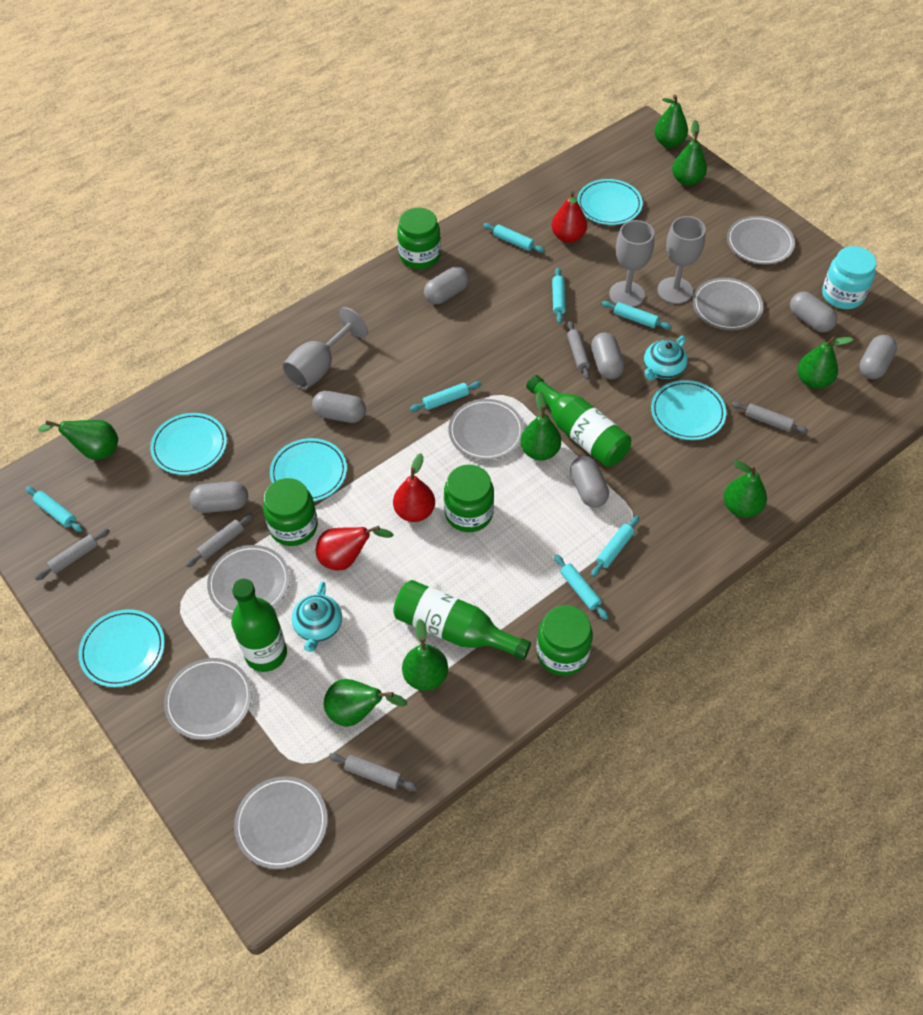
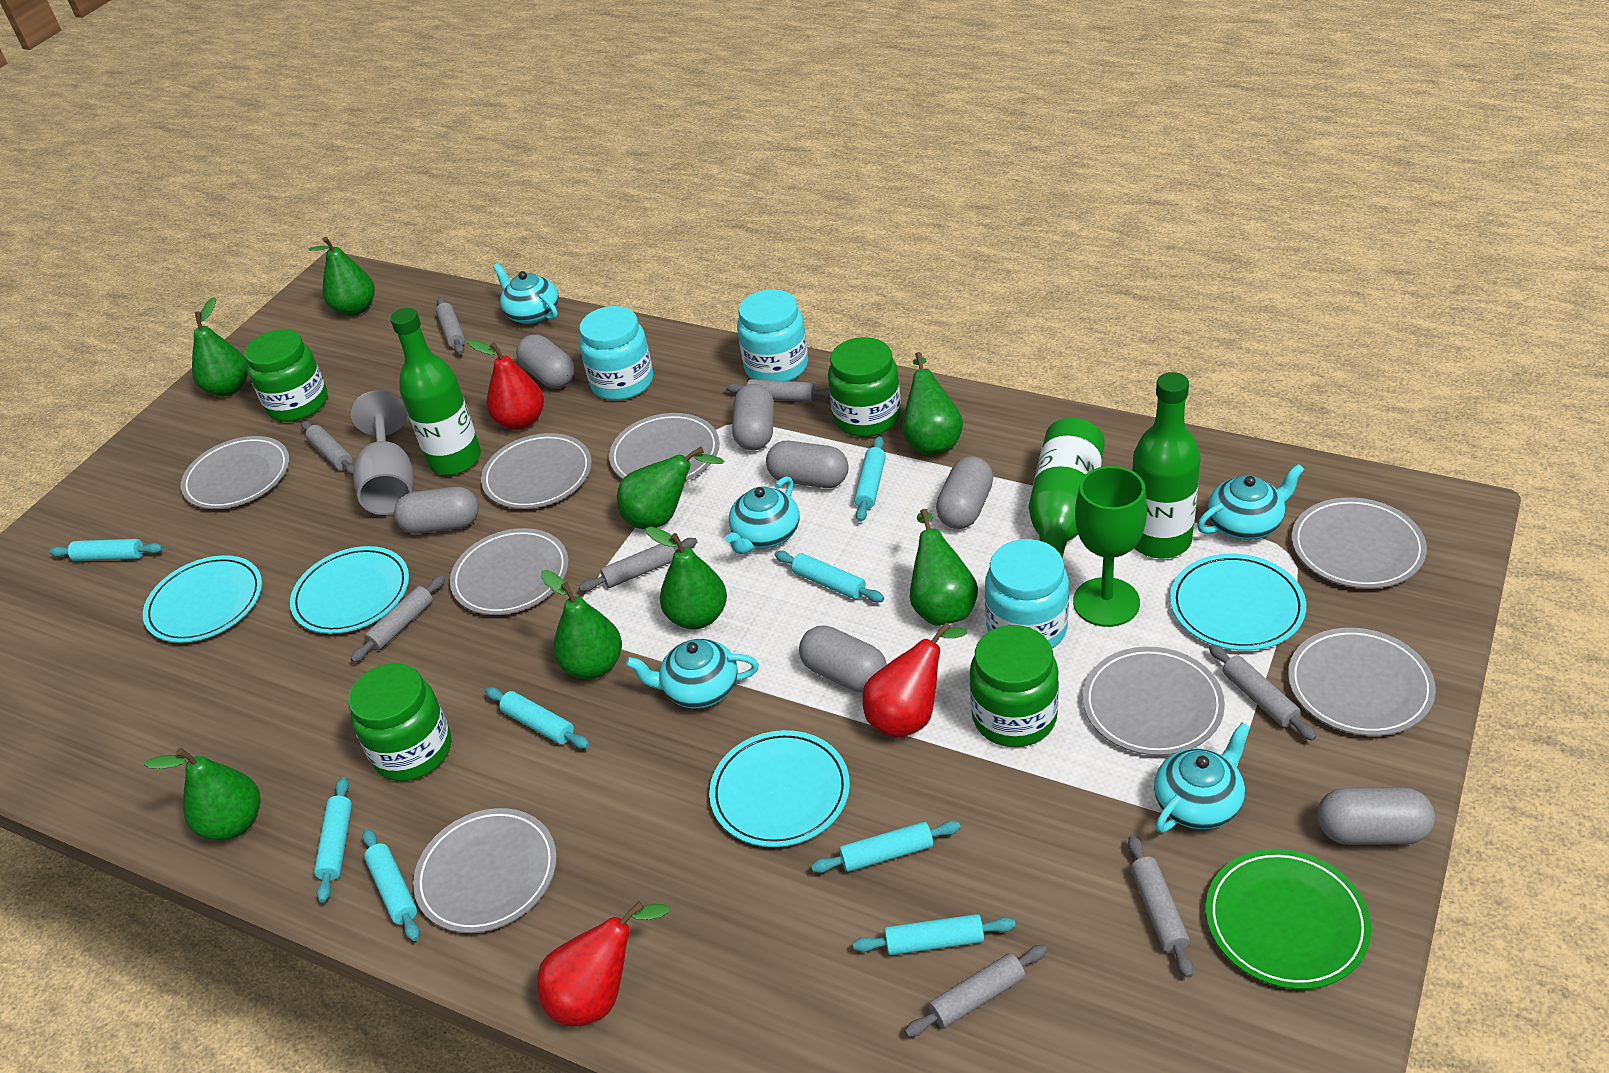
green goblet: none = 0 -> [1073,466,1147,627] = 1
green plate: none = 0 -> [1206,849,1371,989] = 1
grey goblet: [282,307,368,389] [609,220,654,307] [657,216,706,304] = 3 -> [351,390,414,515] = 1
grey plate: [164,658,252,740] [207,545,290,616] [234,776,328,869] [448,399,524,460] [693,277,763,330] [727,216,795,265] = 6 -> [181,436,289,509] [413,808,557,933] [450,528,569,615] [481,433,592,509] [609,413,720,481] [1083,647,1225,756] [1288,628,1436,736] [1292,497,1427,588] = 8
grey rolling pin: [35,528,110,581] [186,513,254,567] [329,753,418,791] [567,321,590,380] [732,402,809,434] = 5 -> [301,421,355,475] [350,575,445,662] [436,297,465,354] [579,538,697,592] [726,379,830,402] [905,945,1047,1037] [1128,835,1193,978] [1209,644,1316,741] = 8
turquoise jar: [822,246,876,309] = 1 -> [579,306,653,400] [737,289,808,381] [985,539,1069,648] = 3
turquoise plate: [78,609,165,687] [150,413,227,475] [270,438,347,501] [577,179,643,225] [651,380,726,440] = 5 -> [143,555,262,643] [290,546,409,634] [709,730,850,847] [1170,554,1306,651] = 4
turquoise rolling pin: [26,486,83,532] [410,381,481,412] [483,223,545,253] [552,268,566,324] [554,554,609,620] [591,516,639,577] [602,301,672,329] = 7 -> [49,539,163,561] [314,777,352,903] [362,829,420,941] [485,687,590,749] [775,551,884,602] [811,821,961,873] [853,914,1016,955] [854,436,886,522] = 8
turquoise teapot: [292,581,342,652] [644,336,688,380] = 2 -> [493,263,559,324] [626,639,759,709] [725,476,799,554] [1154,722,1250,833] [1197,464,1305,540] = 5

